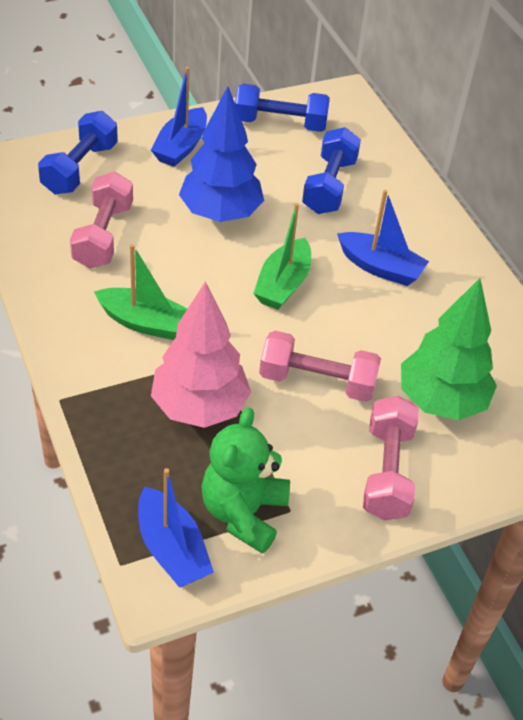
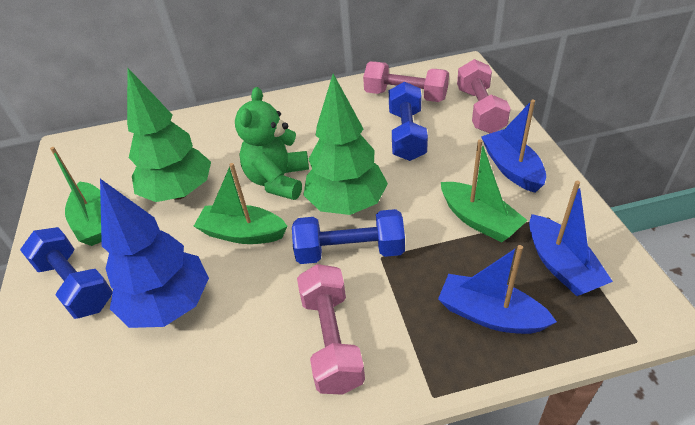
green boat: [94,244,187,340] [253,203,311,310] = 2 -> [50,147,102,246] [194,163,288,244] [441,140,528,242] = 3
green tree: [401,278,497,420] = 1 -> [127,68,211,202] [303,74,388,215] = 2
pink tree: [151,281,251,428] = 1 -> none = 0

